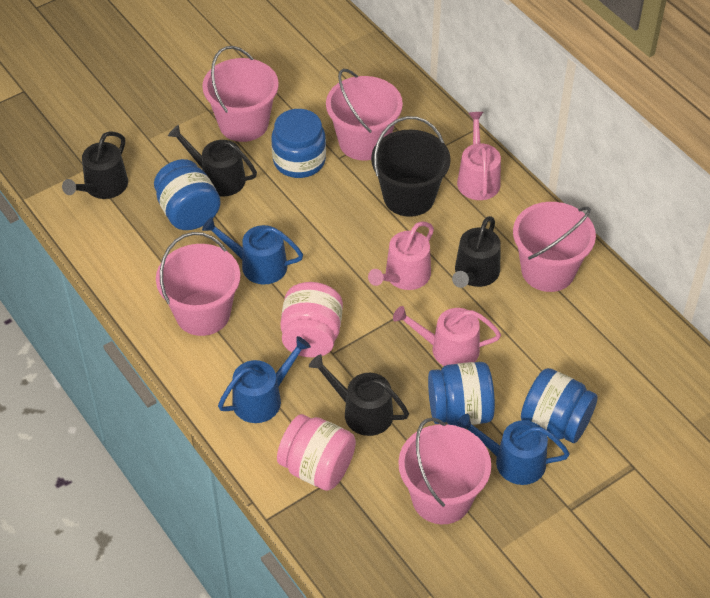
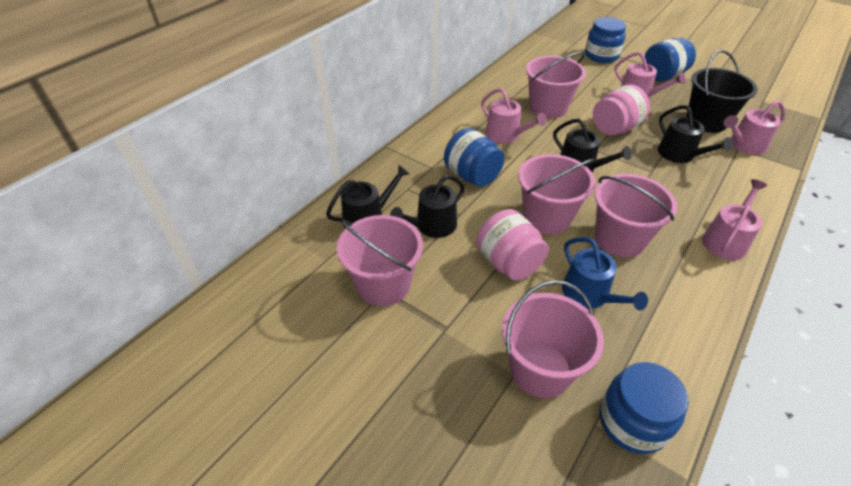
blue watering can: [202,217,303,285] [218,336,311,423] [457,414,570,485] = 3 -> [562,237,648,310] = 1
pink watering can: [368,222,434,290] [393,306,501,366] [457,112,501,200] = 3 -> [481,88,547,143] [614,52,686,99] [702,179,767,260] [723,100,785,155] = 4

